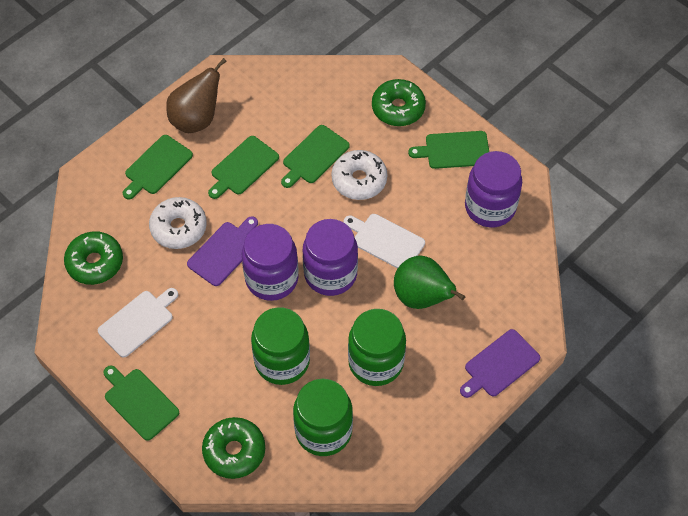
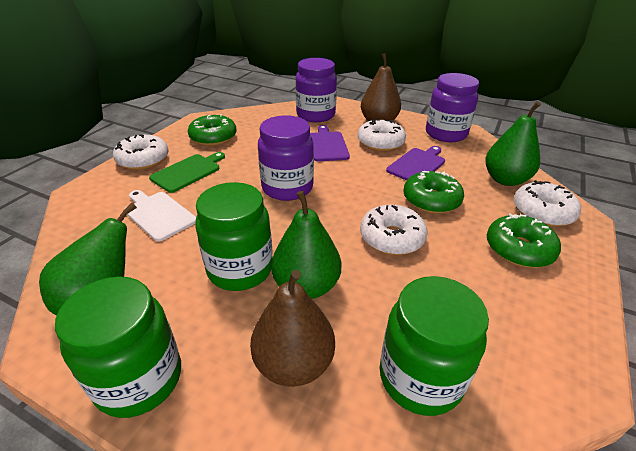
brown pear: [166,58,227,133] = 1 -> [250,269,335,387] [361,53,401,121] = 2
green cutting board: [103,366,179,441] [123,135,193,199] [208,136,279,199] [281,125,350,188] [408,131,489,169] = 5 -> [149,152,225,193] = 1
green pear: [394,255,465,309] = 1 -> [39,203,137,315] [271,191,341,299] [485,101,541,186] = 3
white cutting board: [98,288,178,358] [344,214,425,268] = 2 -> [124,190,196,242] = 1
white donut: [149,197,207,249] [331,150,387,200] = 2 -> [113,134,169,170] [358,119,406,151] [360,204,428,255] [514,180,581,227] = 4

